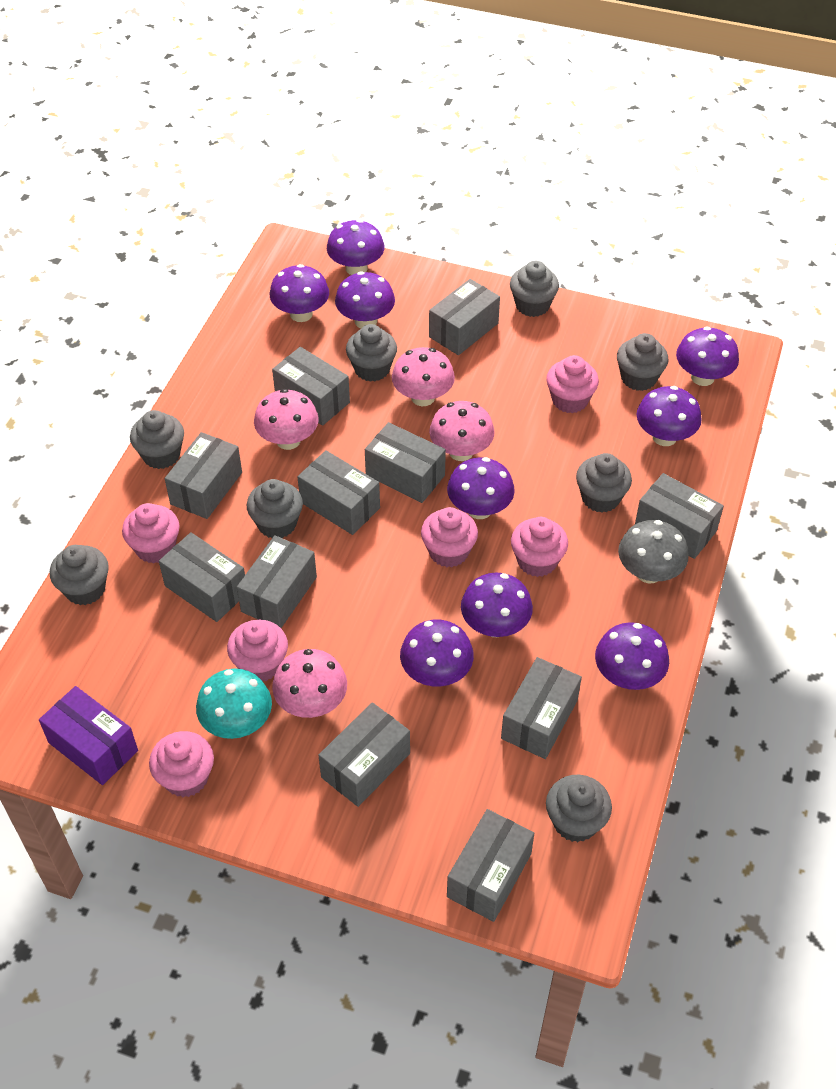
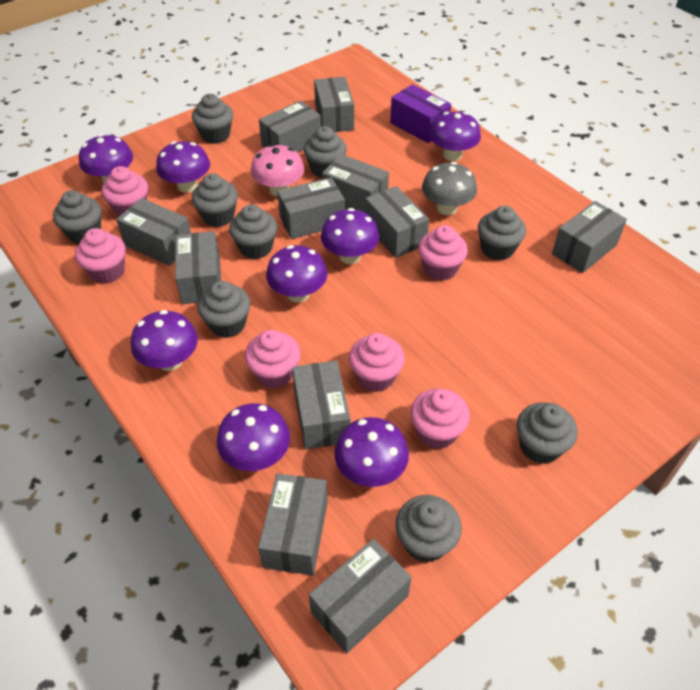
grey cupcake: [50,545,109,605] [130,410,184,469] [247,479,303,538] [346,324,397,382] [510,261,559,317] [546,775,612,842] [576,453,632,513] [617,333,668,391] = 8 -> [53,190,102,244] [192,94,233,144] [192,173,238,227] [197,281,250,338] [229,204,277,259] [303,126,347,177] [395,495,462,562] [478,206,526,261] [516,402,578,464] = 9
pink mushroom: [254,389,319,450] [272,649,347,718] [392,347,455,406] [429,401,495,461] = 4 -> [251,144,304,196] = 1
purple mushroom: [270,264,329,322] [327,219,385,275] [335,271,395,329] [400,620,474,687] [447,457,515,519] [461,573,533,637] [595,622,669,690] [637,386,701,446] [676,326,739,386] = 9 -> [79,134,133,184] [131,310,198,371] [156,141,210,193] [217,403,290,471] [266,245,328,302] [321,208,379,264] [334,417,409,487] [430,112,481,161] = 8
turquoise mushroom: [196,668,272,739] = 1 -> none = 0

